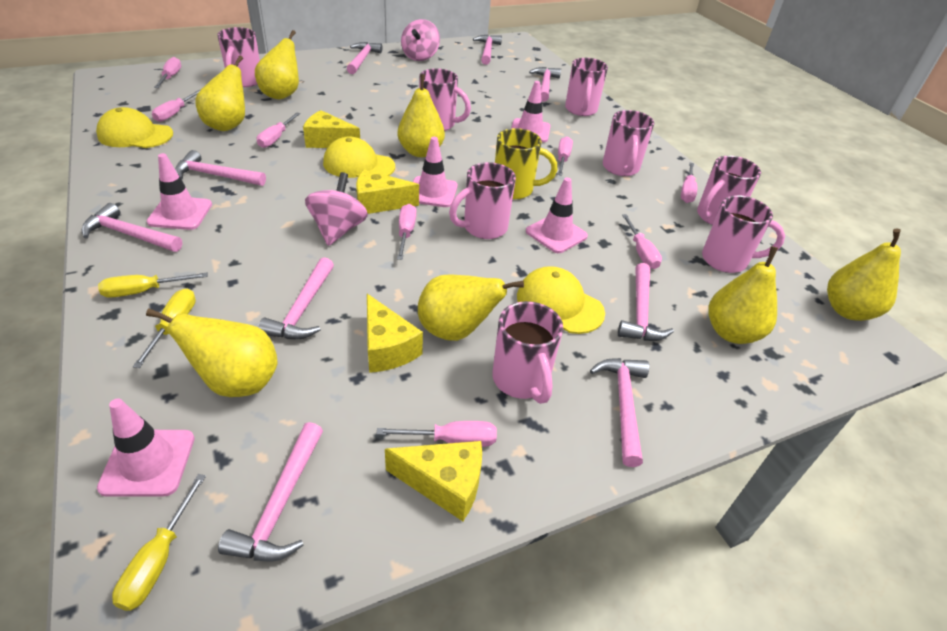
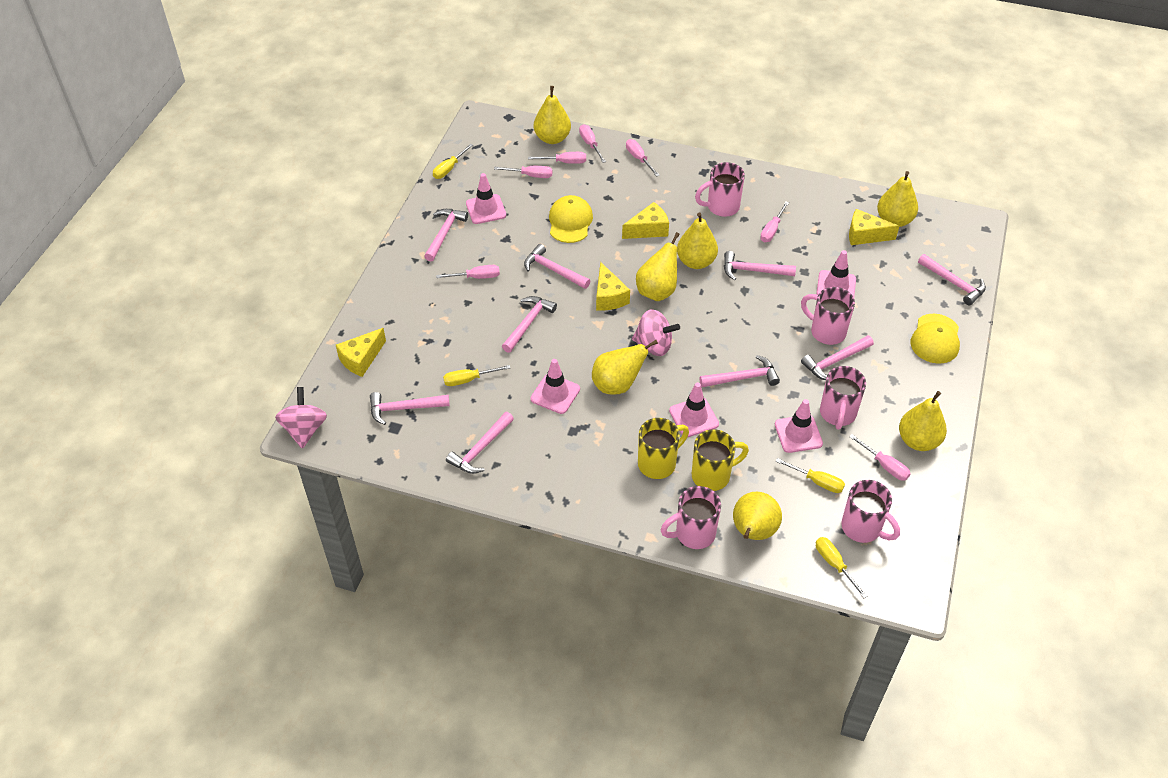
pink mug: [217,27,260,87] [419,68,471,131] [449,162,516,239] [493,301,563,404] [565,58,608,116] [603,110,654,176] [697,156,761,225] [702,195,785,273] = 8 -> [661,486,721,549] [695,162,745,217] [801,287,855,345] [820,366,866,430] [841,480,900,543] = 5
pink screwdriver: [152,90,200,122] [154,57,181,88] [257,112,300,148] [376,421,497,447] [397,204,416,260] [557,136,573,176] [622,214,662,269] [681,163,697,203] = 8 -> [436,265,500,279] [494,166,553,178] [528,152,586,164] [579,124,606,163] [626,139,660,177] [760,202,789,242] [849,434,911,480] = 7
yellow cap: [96,107,173,148] [323,136,395,178] [517,266,605,334] = 3 -> [549,195,593,243] [911,314,960,364] = 2
yellow mug: [495,128,557,199] = 1 -> [638,418,689,479] [692,429,749,491] = 2
yellow screwdriver: [98,272,208,298] [112,474,206,611] [133,289,196,368] = 3 -> [433,144,473,179] [443,365,510,386] [776,458,845,493] [816,537,867,598] = 4

